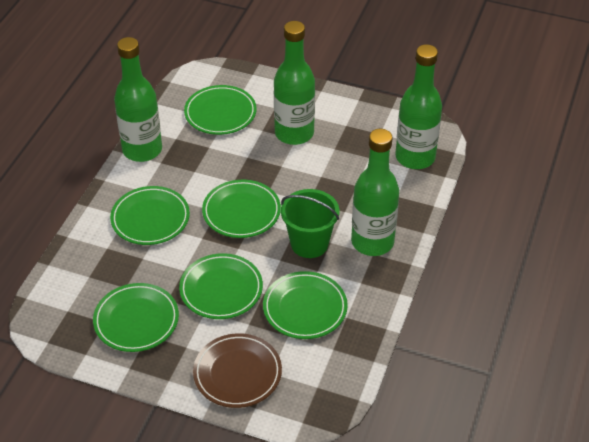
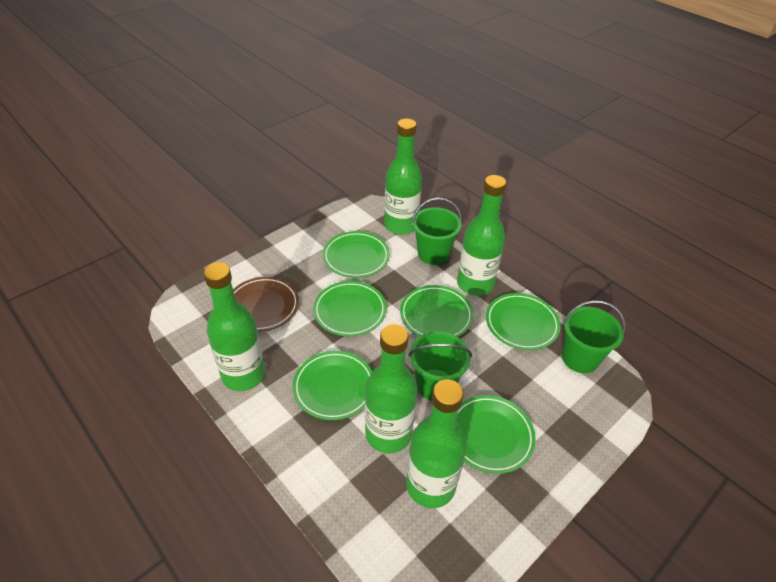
green bottle: [114,37,162,162] [274,21,315,145] [351,129,399,256] [395,44,442,169] = 4 -> [203,262,265,391] [365,324,417,454] [384,119,422,235] [406,379,467,508] [457,175,506,296] = 5
green bucket: [281,189,339,258] = 1 -> [408,331,472,401] [412,197,462,265] [562,300,626,373] = 3

